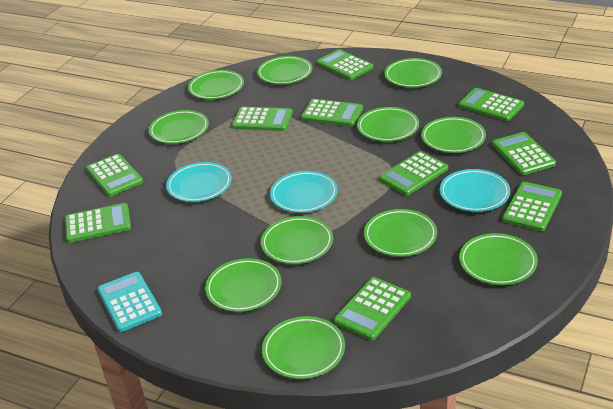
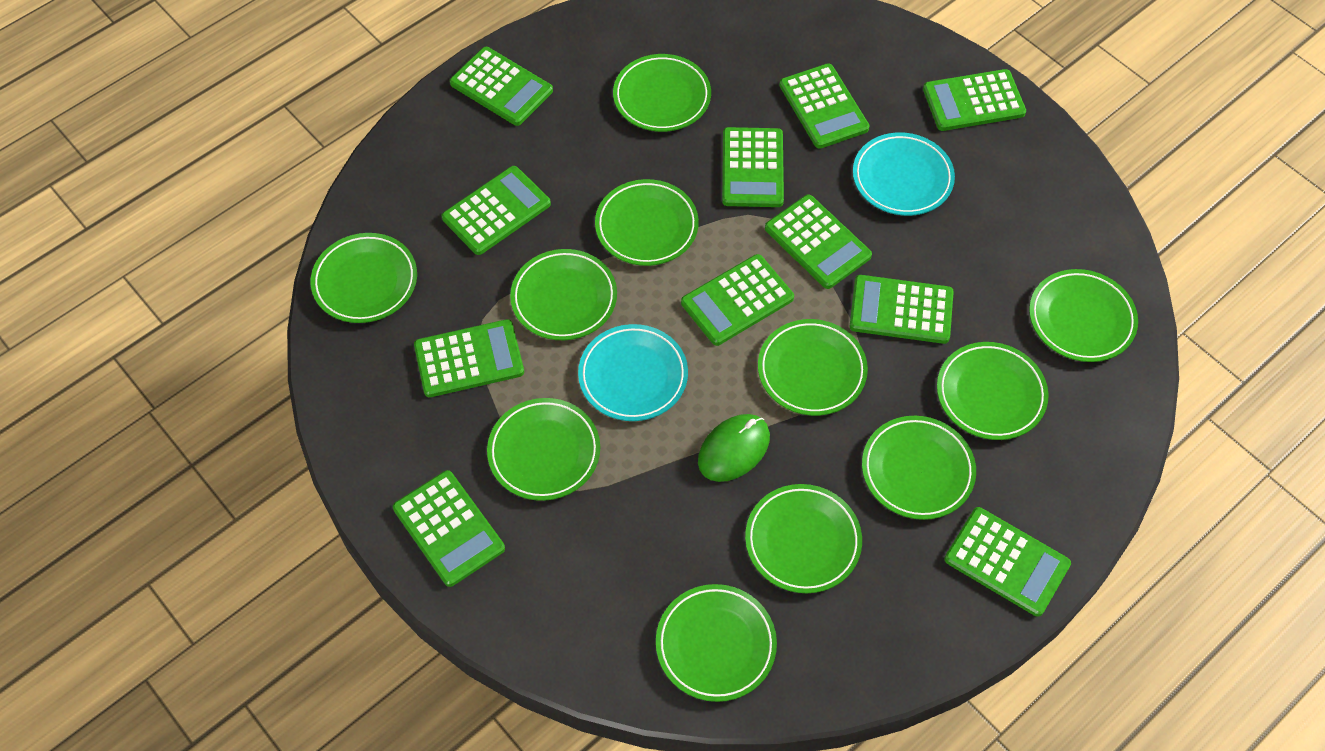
green calculator: [65,203,131,243] [86,154,143,197] [232,107,293,131] [301,99,363,126] [316,49,374,80] [334,277,411,341] [379,151,448,196] [458,88,524,121] [492,132,556,175] [502,182,562,231] = 10 -> [393,470,505,587] [414,319,524,397] [442,166,551,255] [450,47,553,126] [681,254,794,346] [722,127,784,207] [765,194,872,289] [779,63,870,149] [850,275,954,344] [923,69,1026,131] [944,507,1071,617] = 11
green mouse: none = 0 -> [698,414,770,482] = 1
turquoise calculator: [97,272,162,332] = 1 -> none = 0
turquoise plate: [166,162,232,202] [270,171,338,213] [440,169,510,212] = 3 -> [578,324,688,421] [853,133,955,216] = 2

